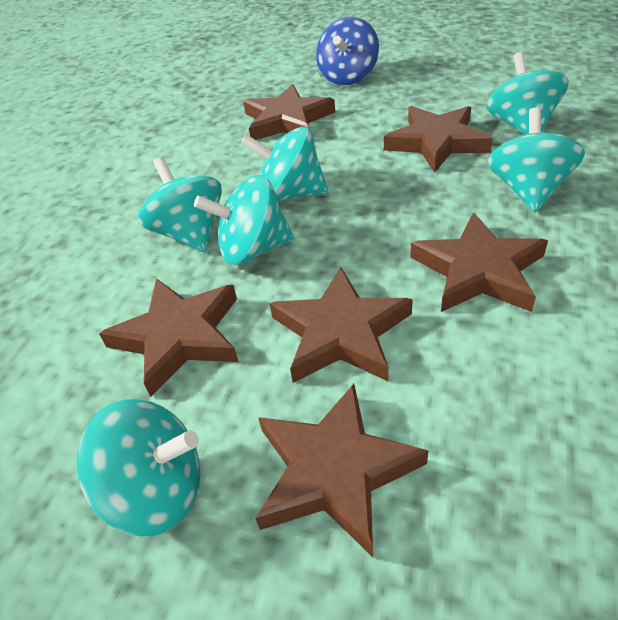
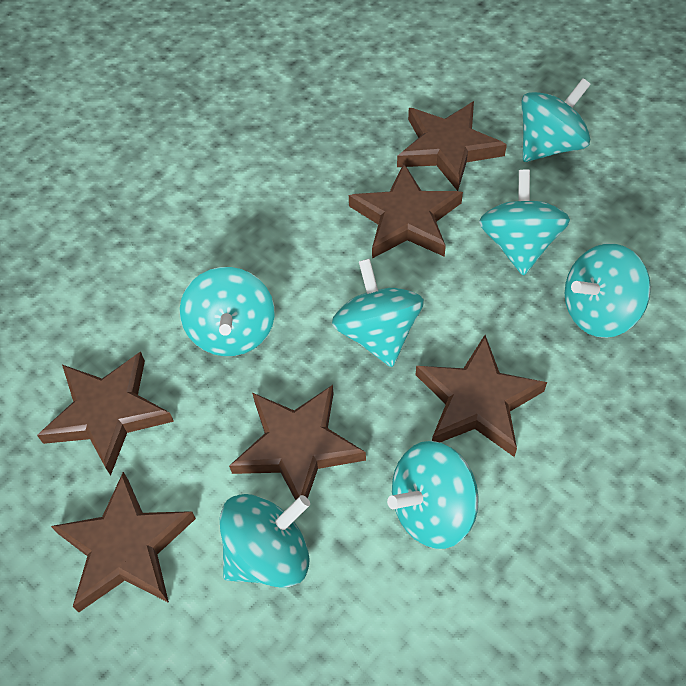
blue spinning top: [316,16,379,85] = 1 -> none = 0
turquoise spinning top: [77,399,200,536] [138,157,222,252] [194,175,294,265] [241,127,328,202] [486,52,569,135] [488,107,585,212] = 6 -> [180,267,275,356] [220,494,310,587] [332,259,424,367] [387,441,479,549] [479,170,570,276] [522,78,591,162] [565,244,651,338] = 7

